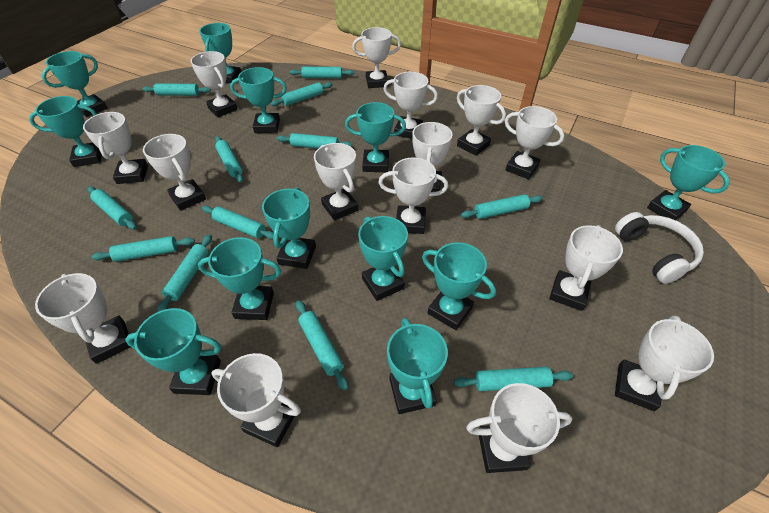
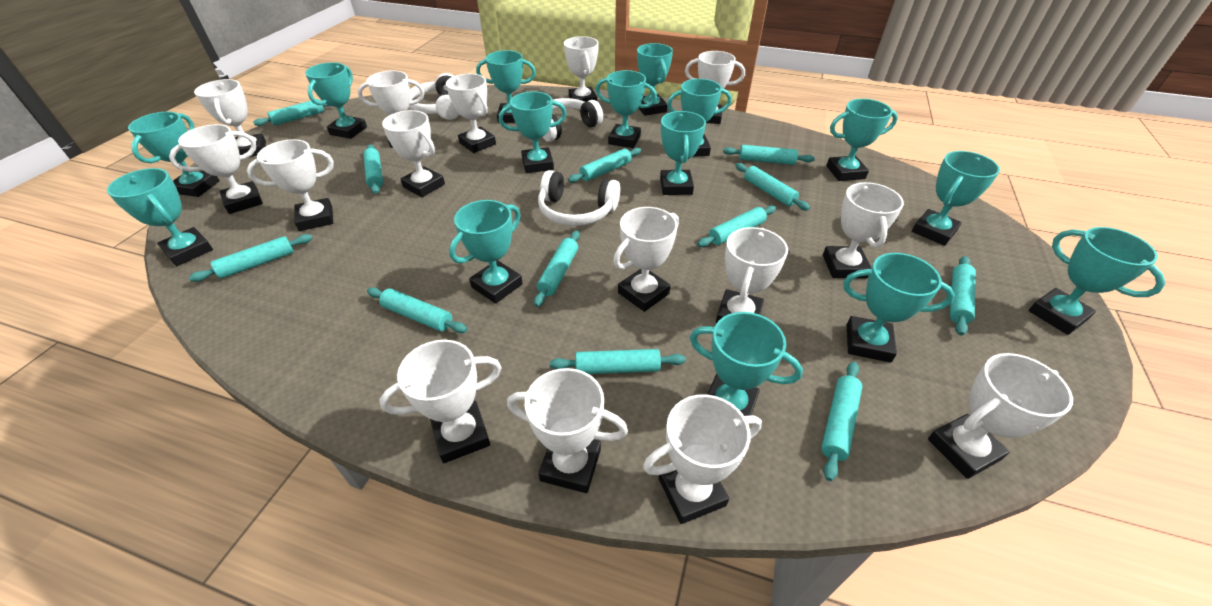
turquoise trophy: [29,96,102,167] [42,51,107,117] [125,308,221,395] [198,237,282,320] [199,23,241,83] [230,67,287,133] [262,187,316,269] [345,102,406,172] [358,216,408,301] [387,318,448,414] [422,242,496,330] [647,145,730,220] = 12 -> [107,168,213,266] [128,112,220,197] [305,62,367,139] [449,200,523,304] [476,50,536,123] [499,91,567,173] [596,70,657,148] [637,43,673,116] [660,111,706,195] [667,79,732,157] [690,312,803,416] [826,99,898,181] [843,253,955,363] [912,151,1000,246] [1029,227,1165,335] = 15
white headphones: [615,212,704,284] = 1 -> [409,73,459,120] [538,170,620,226] [543,98,603,142] = 3

